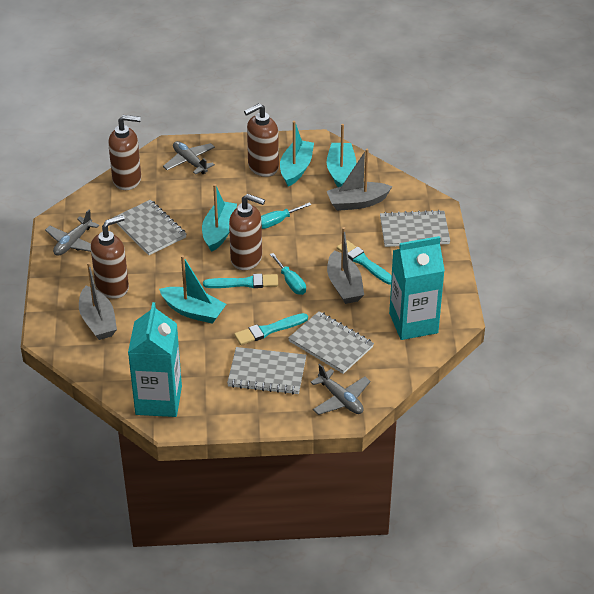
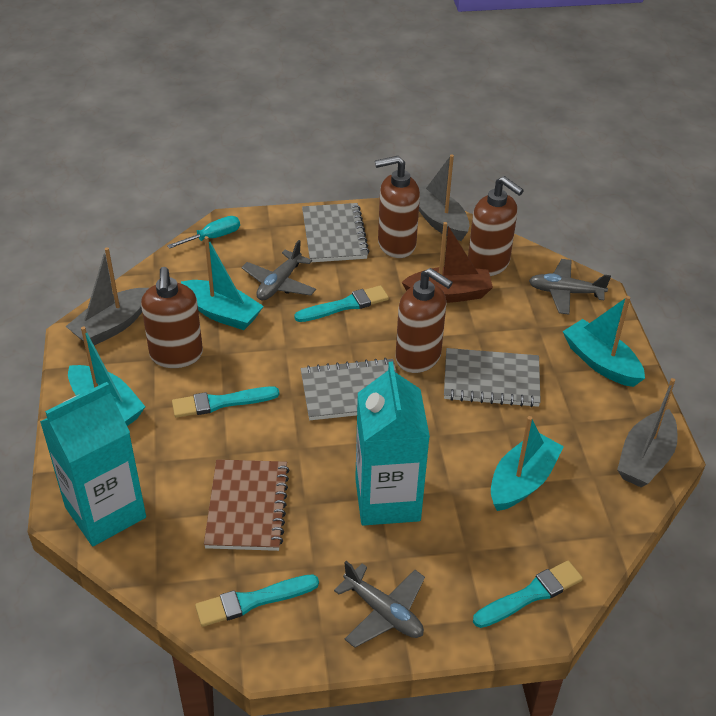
brown boat: none = 0 -> [402,222,493,303] = 1
brown notebook: none = 0 -> [204,459,290,551] = 1
grey notebook: [113,200,186,255] [227,347,306,394] [288,311,374,374] [380,210,450,247] = 4 -> [301,358,397,420] [302,203,369,262] [444,348,541,407] = 3
turquoise brush: [203,274,278,288] [234,313,308,345] [337,240,392,285] = 3 -> [172,387,279,418] [195,574,319,627] [294,285,389,322] [473,561,583,628] = 4
turquoise screwdriver: [261,203,311,229] [270,253,306,295] = 2 -> [167,216,240,249] = 1

